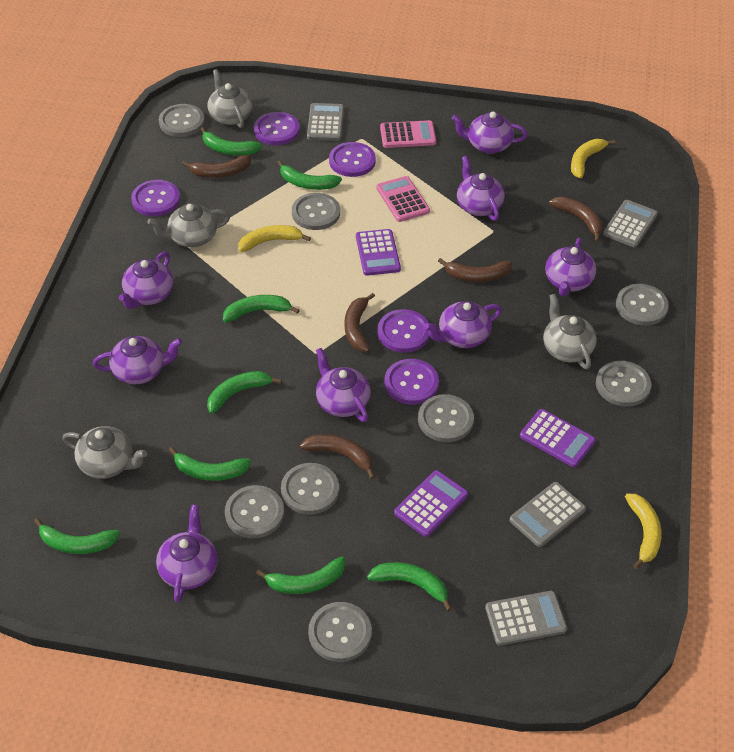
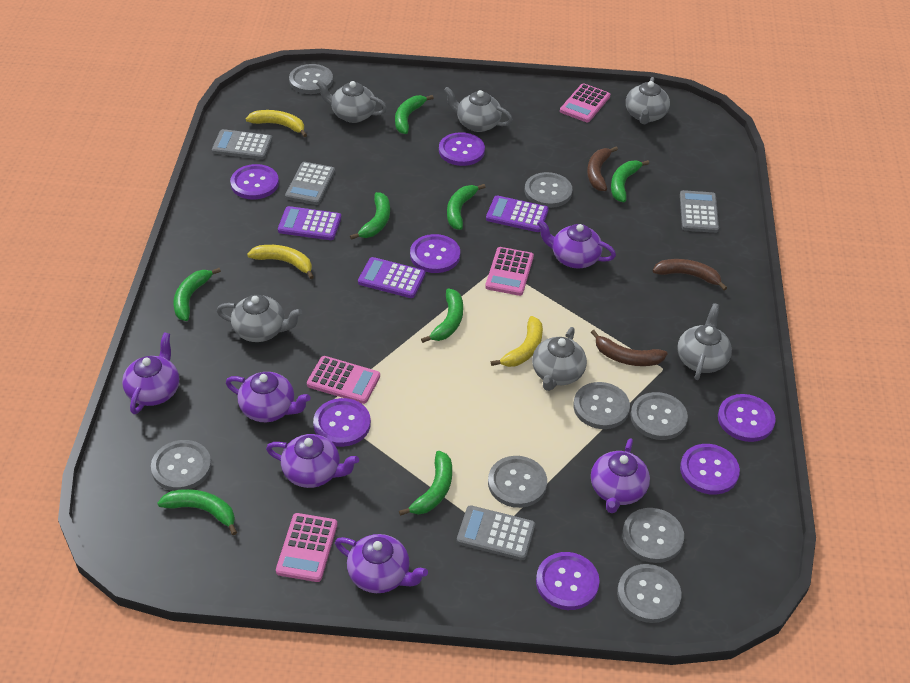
brown banana: [182,155,251,178] [300,434,375,479] [345,293,375,352] [438,258,512,282] [549,197,603,242] = 5 -> [587,146,618,191] [591,330,668,366] [653,259,727,290] = 3
grey teapot: [63,426,147,479] [147,203,230,247] [208,69,252,128] [543,294,597,370] = 4 -> [217,295,302,342] [316,80,387,123] [443,87,513,132] [532,327,587,391] [626,77,670,124] [677,303,732,380] = 6
pink calculator: [376,176,430,222] [380,120,436,148] = 2 -> [276,513,338,582] [307,356,380,404] [485,247,534,296] [560,83,610,122] = 4
purple button: [131,180,180,216] [254,112,300,145] [329,142,376,177] [378,309,430,353] [384,359,439,405] = 5 -> [230,164,279,200] [313,398,371,447] [410,234,460,273] [439,132,485,166] [536,552,599,610] [680,444,740,495] [718,394,776,442] = 7
purple teapot: [93,336,182,384] [119,252,173,309] [156,505,218,603] [316,348,371,422] [425,301,502,348] [452,111,528,154] [457,156,505,221] [545,238,596,296] = 8 -> [122,332,179,414] [226,372,310,422] [266,434,359,488] [335,534,428,593] [537,220,616,268] [591,438,650,513] = 6

